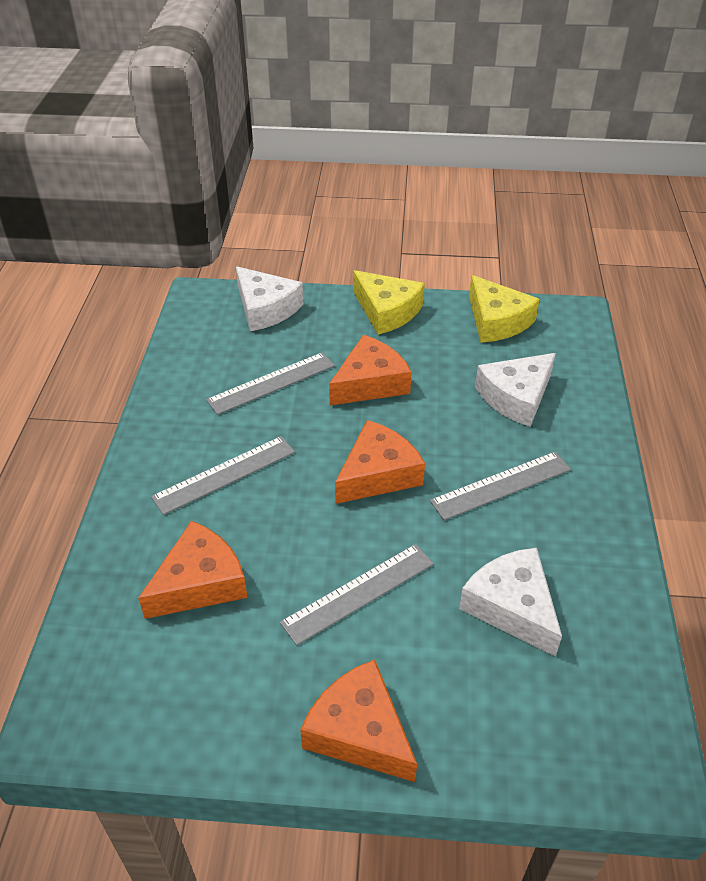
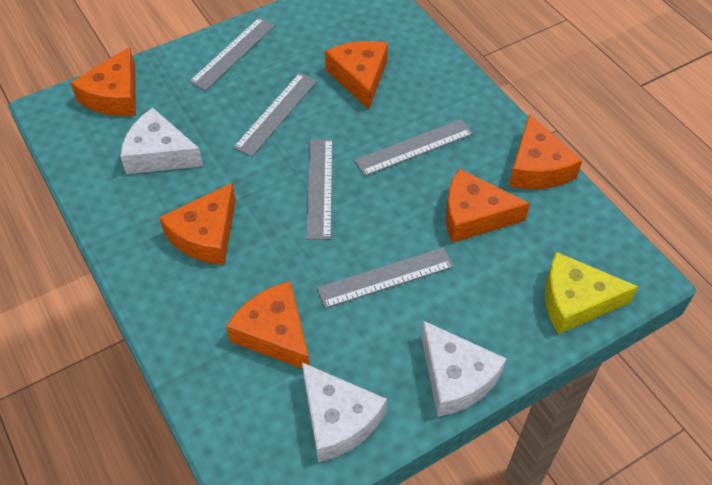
grey ruler: [151,436,295,515] [206,352,335,415] [280,544,434,645] [430,452,571,520] = 4 -> [189,17,275,91] [233,73,317,157] [306,139,333,240] [317,247,454,309] [354,119,473,176] = 5
orange cheese: [138,521,248,619] [300,660,417,782] [329,335,412,405] [335,420,425,504] = 4 -> [70,47,136,116] [159,183,236,265] [226,281,309,369] [325,41,388,109] [446,169,530,243] [509,114,582,189] = 6
yellow cheese: [353,270,425,335] [469,275,540,343] = 2 -> [545,252,639,334] = 1

